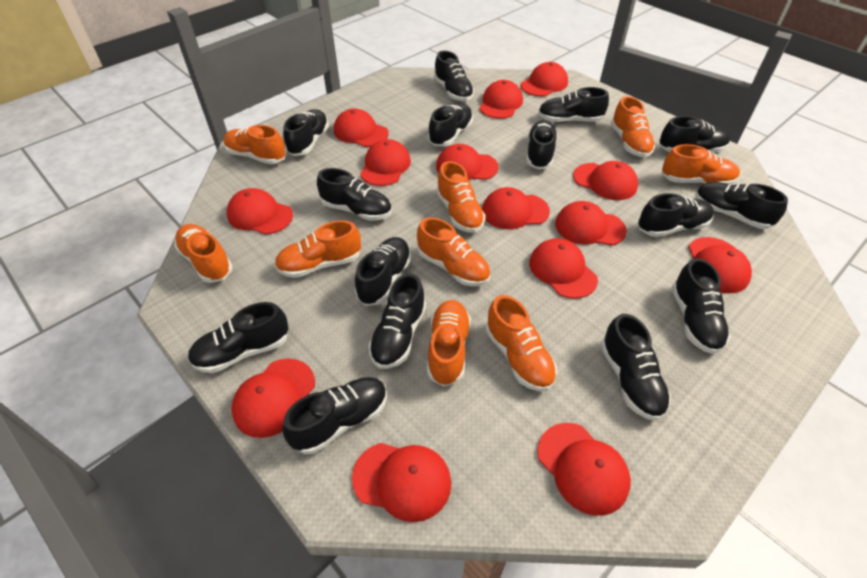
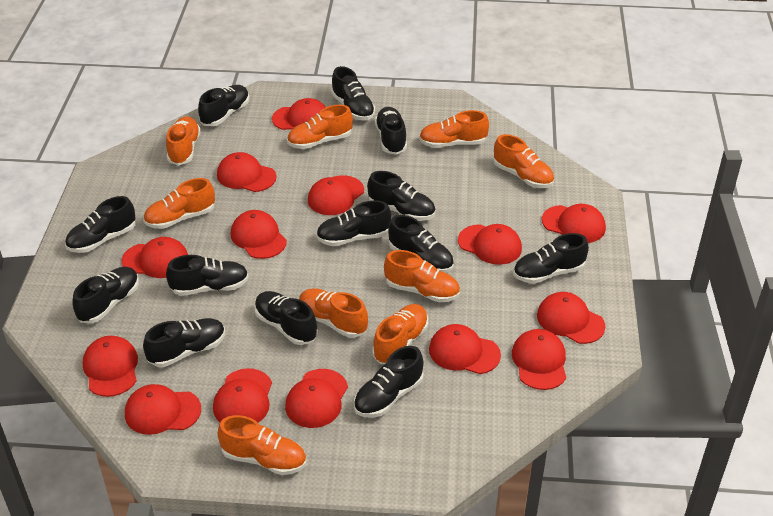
black shoe: [188,302,289,373] [282,377,387,454] [283,109,329,156] [317,168,392,221] [355,237,411,306] [368,274,426,369] [428,104,473,146] [434,50,474,101] [526,120,558,169] [538,87,609,123] [601,314,671,421] [638,193,714,237] [659,116,730,152] [672,258,730,354] [695,182,788,229] = 15 -> [65,196,135,253] [72,267,139,323] [143,318,225,367] [166,255,249,296] [198,85,249,126] [254,291,318,345] [316,200,391,246] [331,66,375,120] [354,346,423,418] [367,171,435,221] [375,107,407,155] [389,215,454,273] [513,233,589,284] = 13

